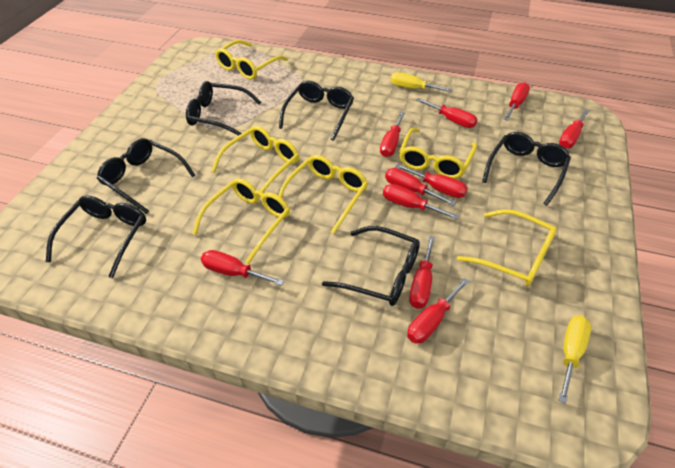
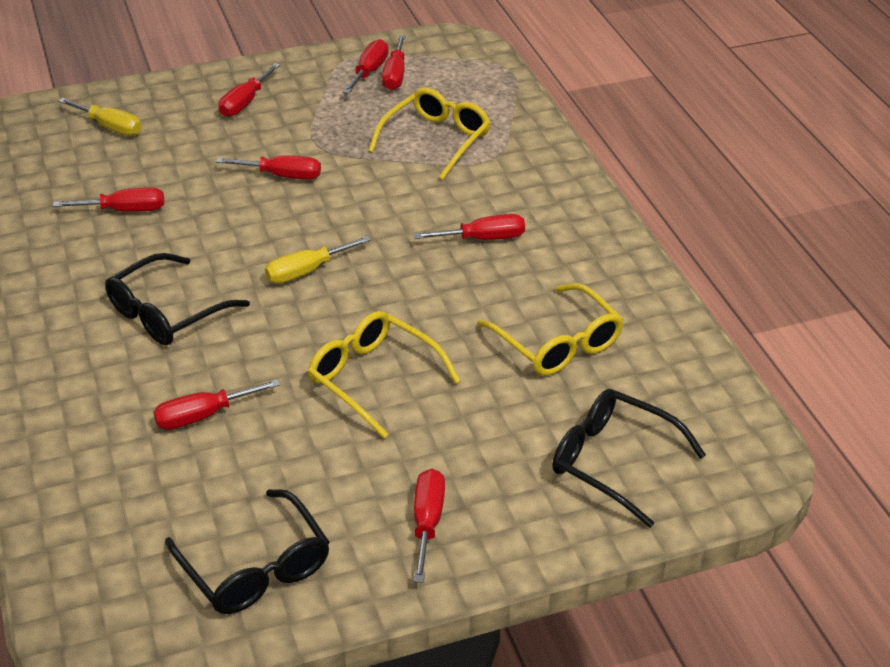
black glasses: [46,195,146,278] [97,138,195,214] [186,81,262,136] [279,81,354,141] [322,226,420,306] [482,132,571,206] = 6 -> [105,253,250,345] [165,489,329,614] [552,389,706,528] = 3
red screwdriver: [201,250,284,286] [380,112,405,157] [383,184,459,220] [385,168,456,206] [395,164,468,198] [407,278,469,344] [409,236,435,309] [416,98,478,128] [504,82,530,121] [559,109,590,149] = 10 -> [53,187,164,212] [153,379,280,430] [216,156,321,180] [219,63,280,117] [343,39,389,94] [382,35,406,90] [414,214,525,240] [414,469,445,583] = 8
yellow glasses: [192,178,290,264] [211,126,299,198] [215,40,288,80] [278,155,368,234] [399,128,477,179] [457,209,557,286] = 6 -> [308,311,460,439] [368,88,491,180] [477,283,624,376] = 3

